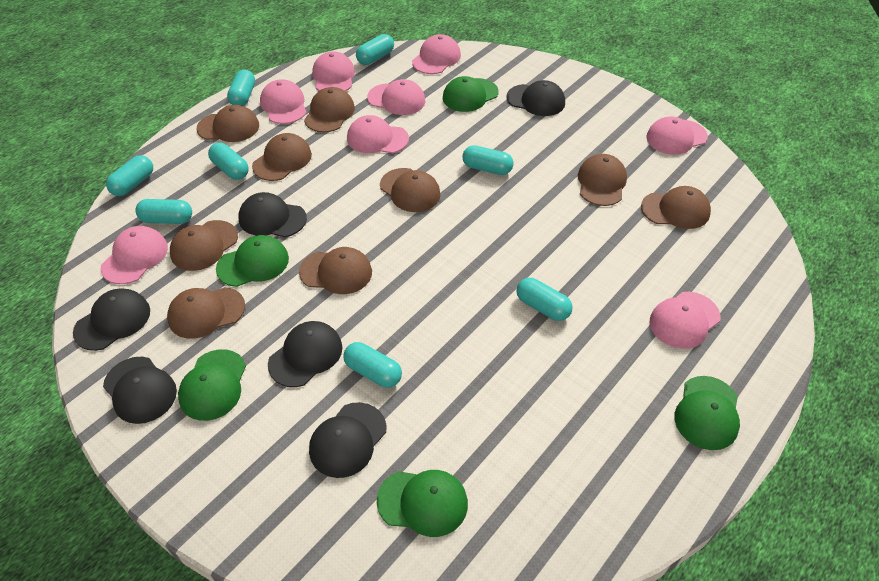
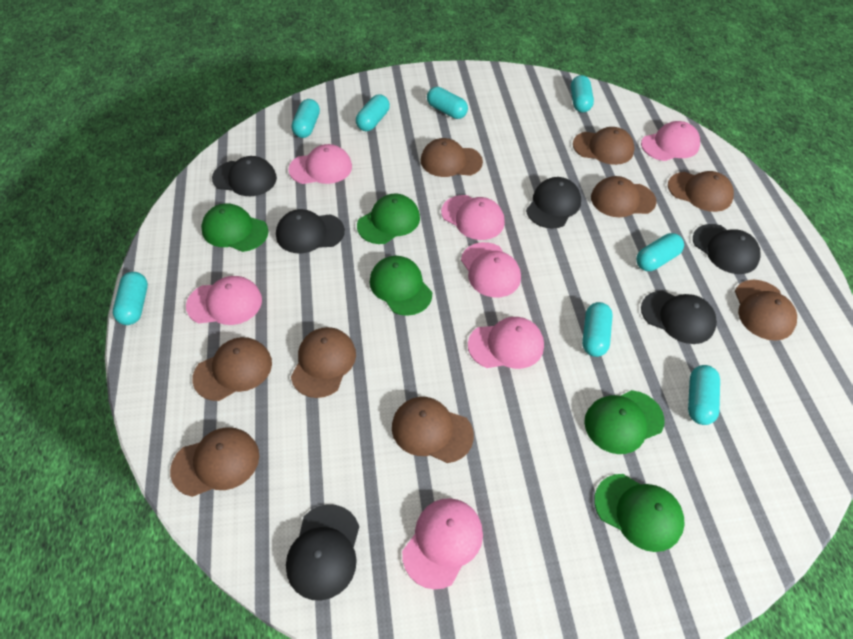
pink cap: [101,226,168,284] [260,79,307,124] [312,51,355,91] [347,115,409,153] [367,79,425,115] [412,34,461,74] [646,116,708,155] [650,292,721,349] = 8 -> [186,276,262,325] [288,144,352,184] [402,498,483,589] [441,195,505,240] [461,242,521,297] [468,317,544,369] [641,121,700,161] = 7

